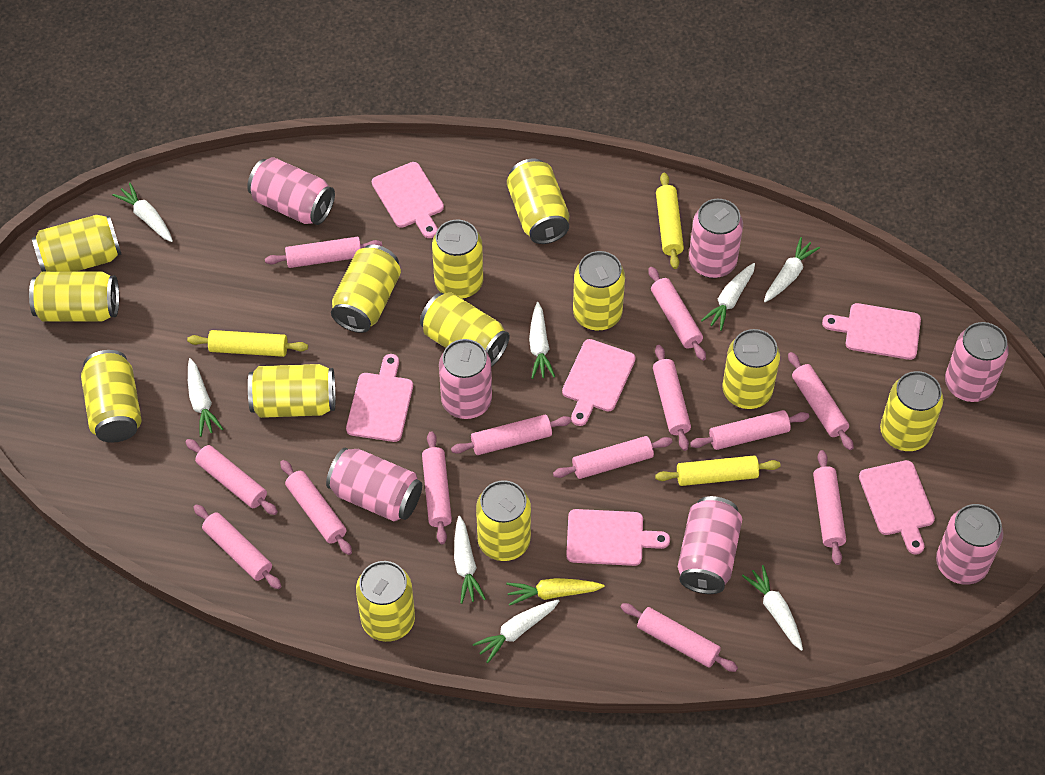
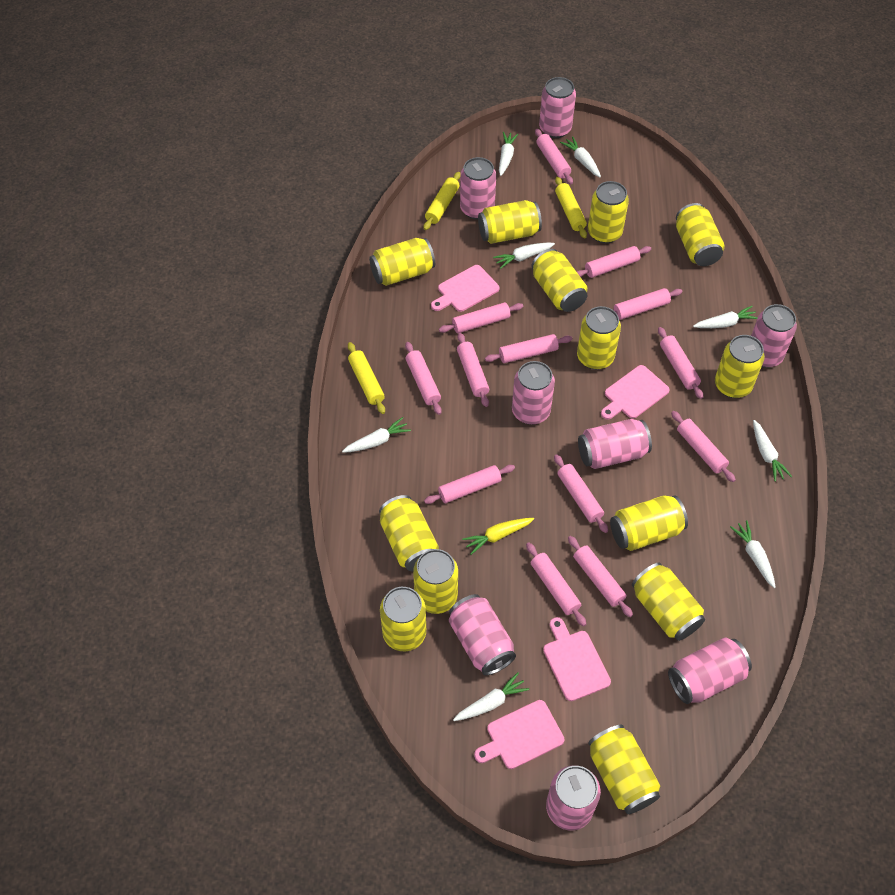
pink can: [247,157,335,225] [326,448,422,522] [439,339,492,419] [678,496,742,594] [689,199,743,278] [936,504,1003,585] [945,322,1009,402] = 7 -> [449,594,516,675] [460,157,496,219] [512,361,555,425] [539,77,576,138] [546,765,601,831] [578,419,652,469] [668,637,752,704] [751,304,797,368] = 8
pink cutting board: [346,354,413,442] [372,162,444,238] [562,339,636,426] [566,509,670,566] [822,303,921,360] [859,460,935,554] = 6 -> [431,265,499,312] [474,700,564,769] [543,617,611,701] [601,365,670,420] = 4

